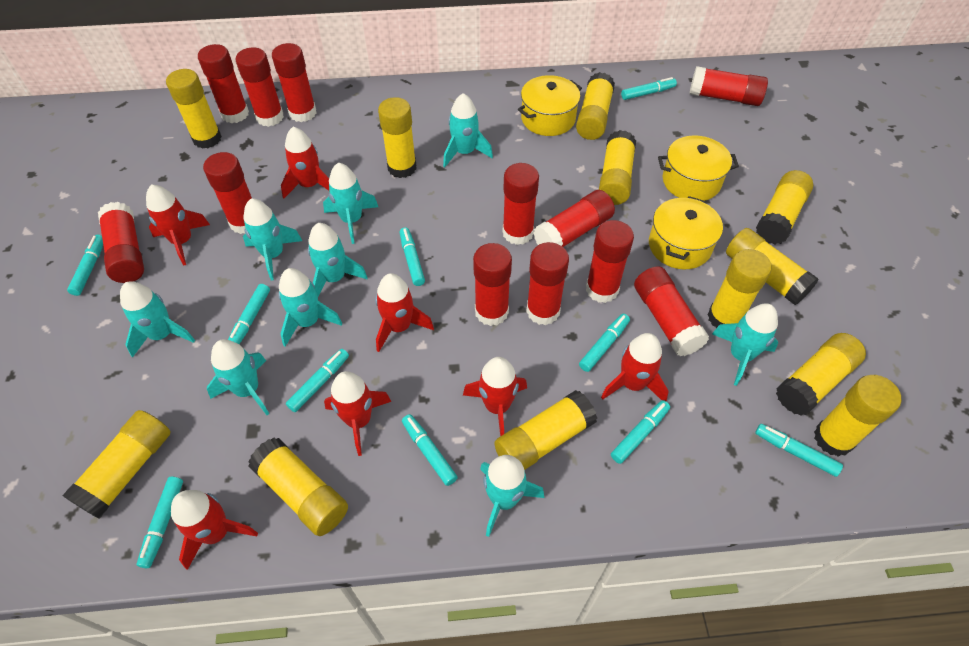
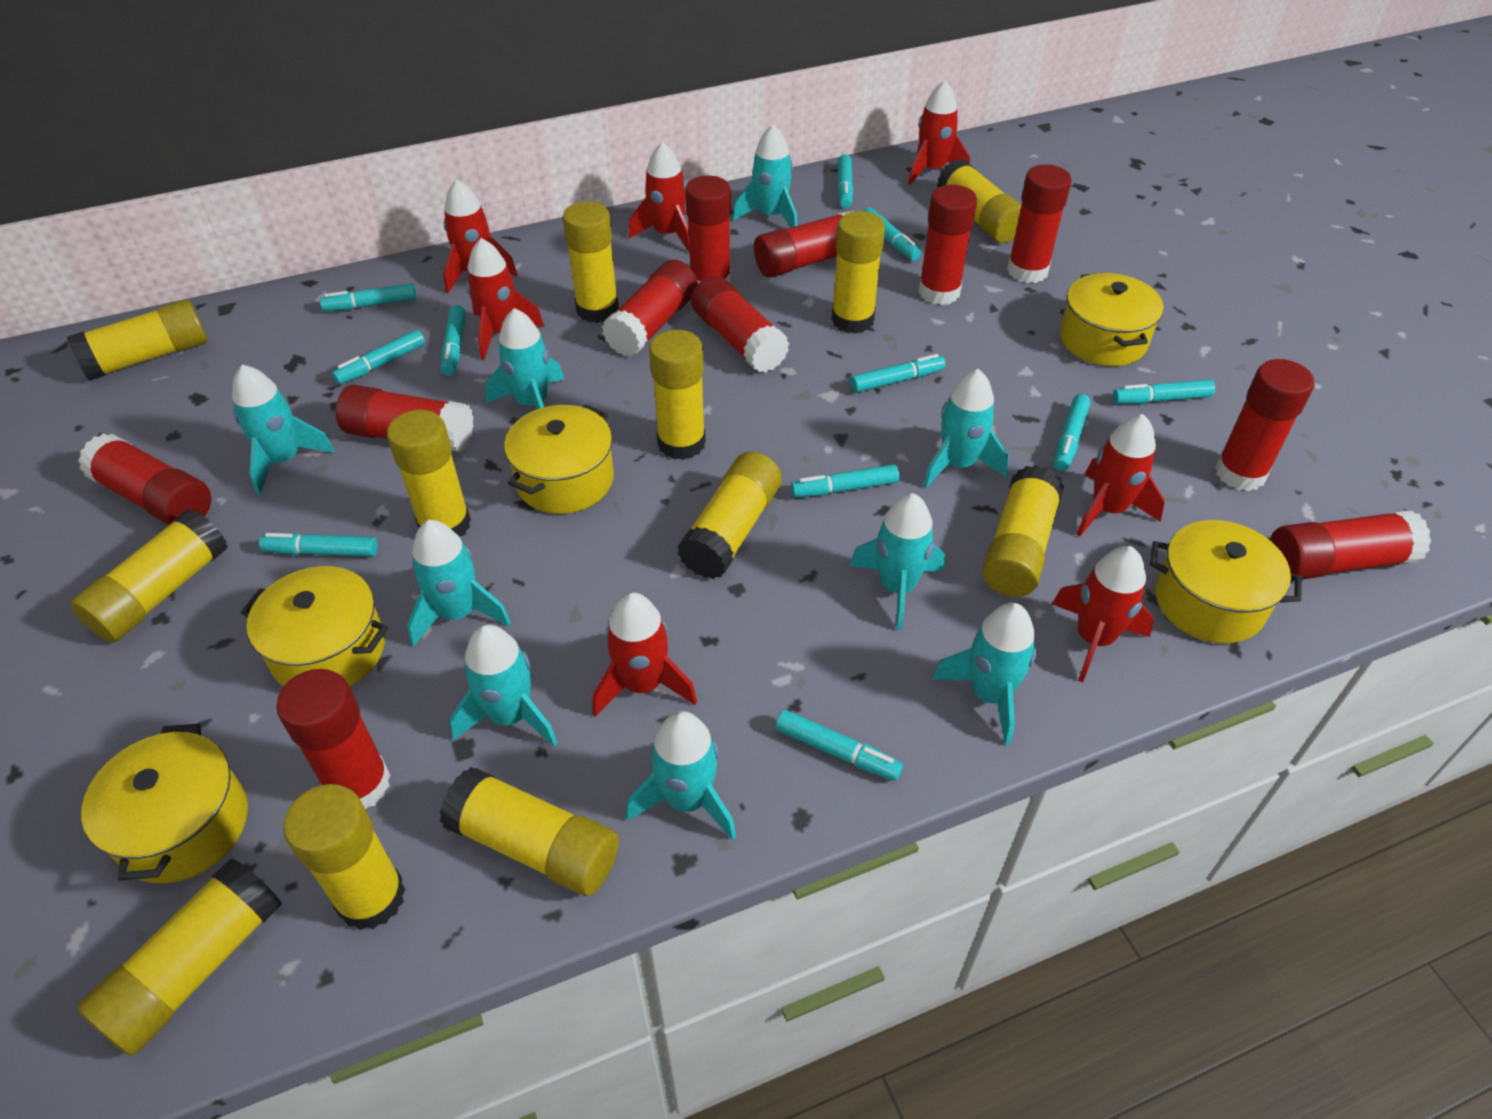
red glue stick: [98,202,144,283] [198,44,249,123] [203,152,252,234] [235,47,284,127] [272,43,316,122] [473,243,512,326] [503,163,539,245] [526,242,569,325] [534,190,615,247] [586,220,634,303] [634,266,709,356] [690,66,768,106] = 12 -> [78,433,211,525] [276,669,391,809] [336,385,474,452] [602,260,698,357] [685,175,731,284] [691,276,789,373] [754,210,854,278] [918,185,977,305] [1007,165,1072,283] [1215,359,1315,491] [1270,510,1431,581] = 11
turquoise marker: [67,235,103,296] [137,477,183,568] [228,284,270,344] [286,349,349,412] [400,227,425,286] [402,414,458,486] [579,314,630,372] [611,400,670,464] [621,77,677,100] [755,424,843,477] = 10 -> [259,533,378,557] [320,283,417,311] [332,330,425,385] [441,305,466,376] [775,710,903,781] [791,464,899,498] [838,154,853,208] [851,354,945,393] [864,207,921,261] [1054,394,1091,471] [1113,380,1215,404] = 11
yellow pot: [518,75,582,136] [649,196,723,269] [658,135,739,201] = 3 -> [81,724,248,883] [241,566,388,687] [504,405,614,514] [1060,273,1164,366] [1150,520,1302,644] = 5

